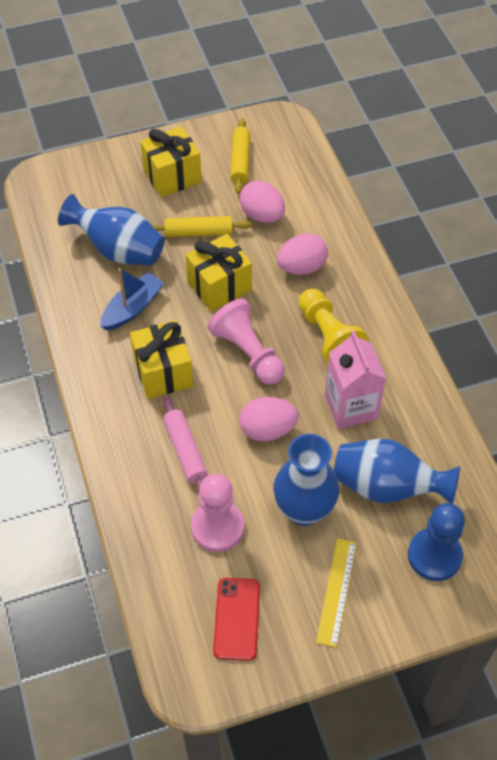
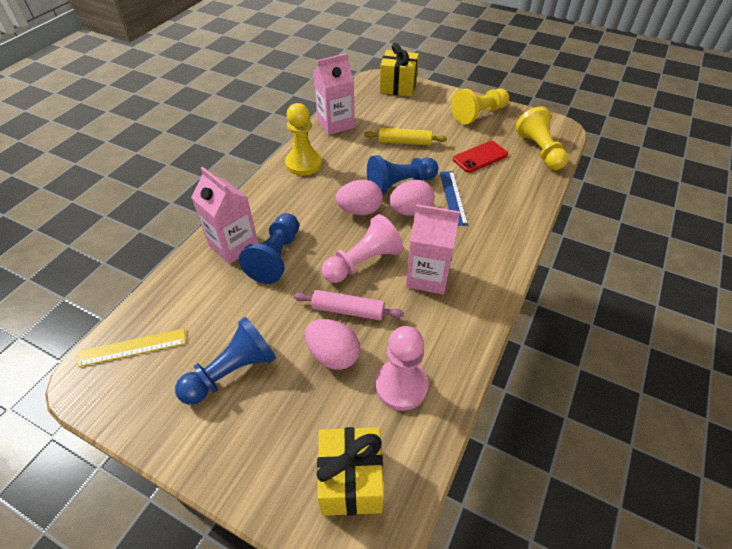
blue boat: [100,268,164,331] = 1 -> none = 0
blue pawn: [408,503,465,581] = 1 -> [175,317,276,405] [239,213,299,284] [367,155,438,195] = 3
blue ruler: none = 0 -> [440,171,468,226] = 1
blue vase: [58,194,165,266] [273,434,340,526] [334,439,460,504] = 3 -> none = 0
pink carton: [325,330,386,429] = 1 -> [191,167,258,264] [313,53,355,135] [406,204,460,294] = 3
yellow gift: [130,320,193,399] [140,126,202,197] [186,234,252,312] = 3 -> [316,427,384,516] [380,43,419,97] = 2
yellow pawn: [299,289,369,364] = 1 -> [285,103,322,176] [451,88,510,125] [515,106,568,170] = 3
yellow rolling pin: [151,216,252,237] [230,118,250,194] = 2 -> [364,128,447,146] = 1

